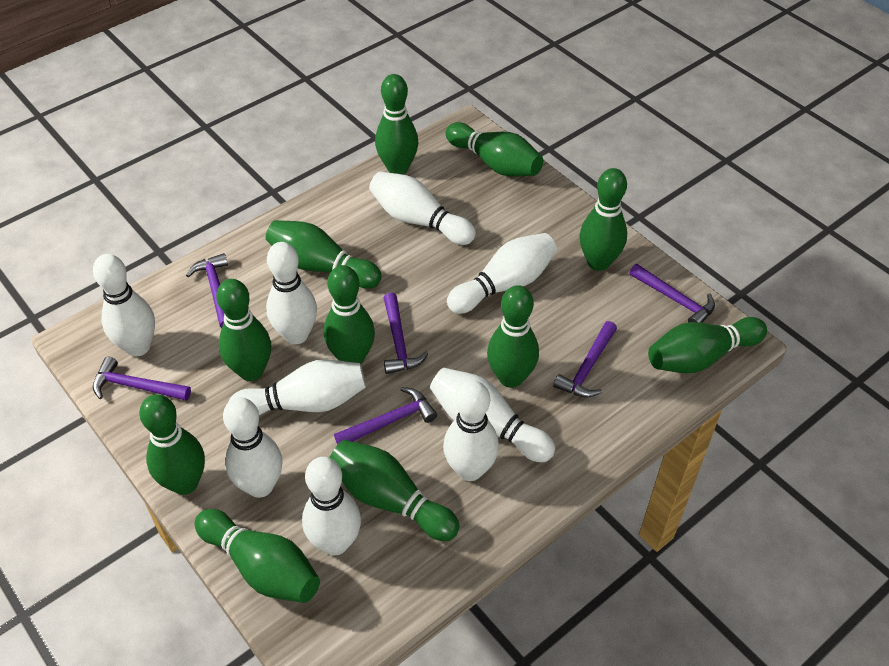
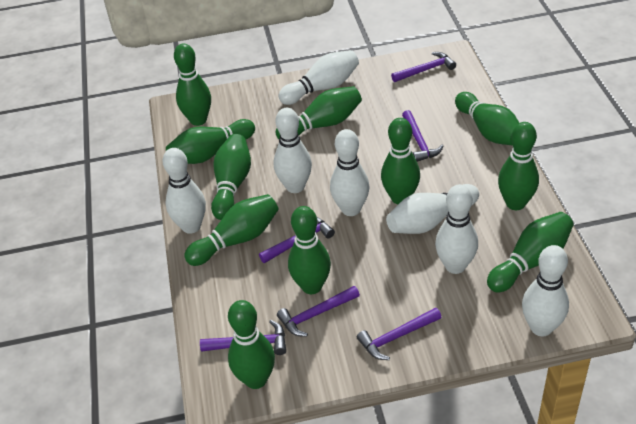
white bowling pin: [93,254,155,356] [223,397,282,498] [228,359,366,415] [266,242,317,344] [302,457,361,555] [369,171,476,245] [430,368,555,462] [443,380,499,481] [447,233,557,314] = 9 -> [163,148,206,234] [274,108,312,193] [278,50,359,105] [330,129,369,216] [386,184,479,234] [435,184,478,274] [522,245,569,336] = 7

